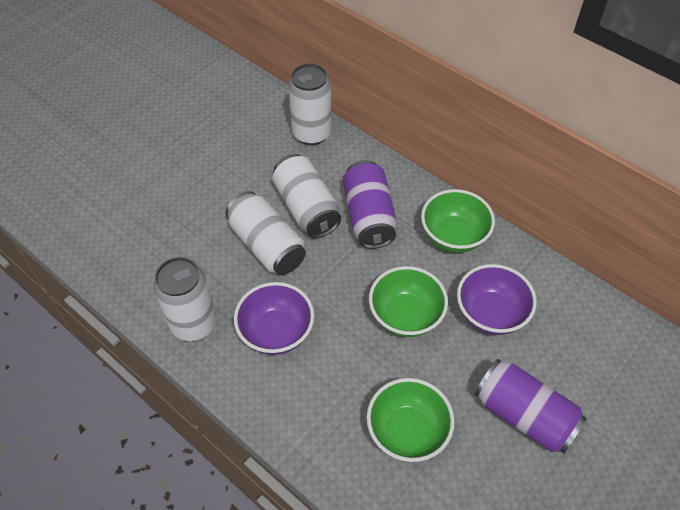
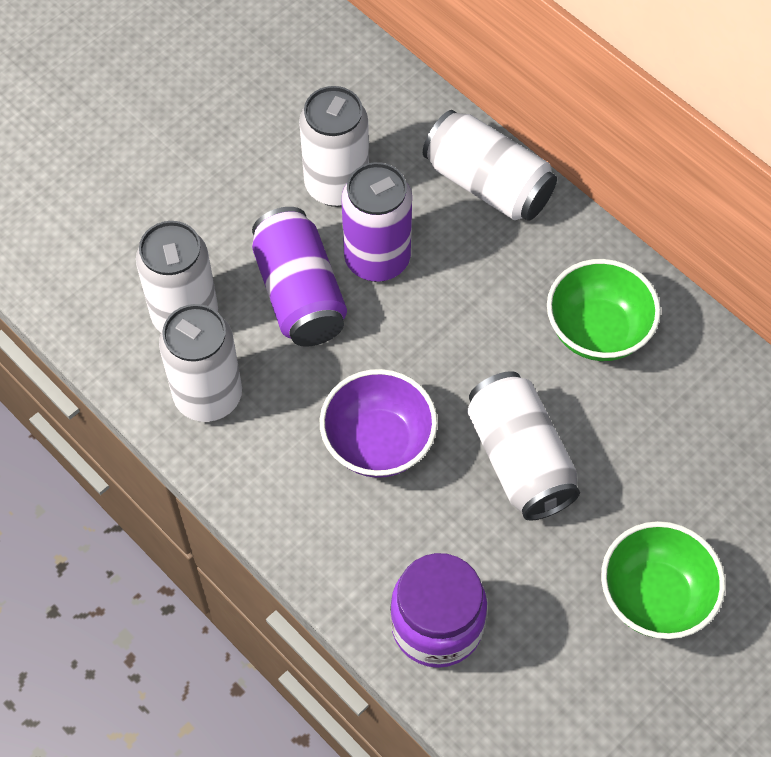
green bowl: [367,378,455,462] [369,266,448,337] [421,189,495,253] = 3 -> [547,259,661,361] [601,521,725,639] = 2
purple bowl: [234,282,314,355] [457,264,537,335] = 2 -> [320,369,437,478] = 1
purple jar: none = 0 -> [390,553,487,668] = 1
white can: [154,257,216,341] [225,191,306,275] [272,154,341,238] [288,63,332,145] = 4 -> [136,221,218,332] [159,304,242,422] [299,86,369,207] [423,110,557,221] [467,371,580,521] = 5

